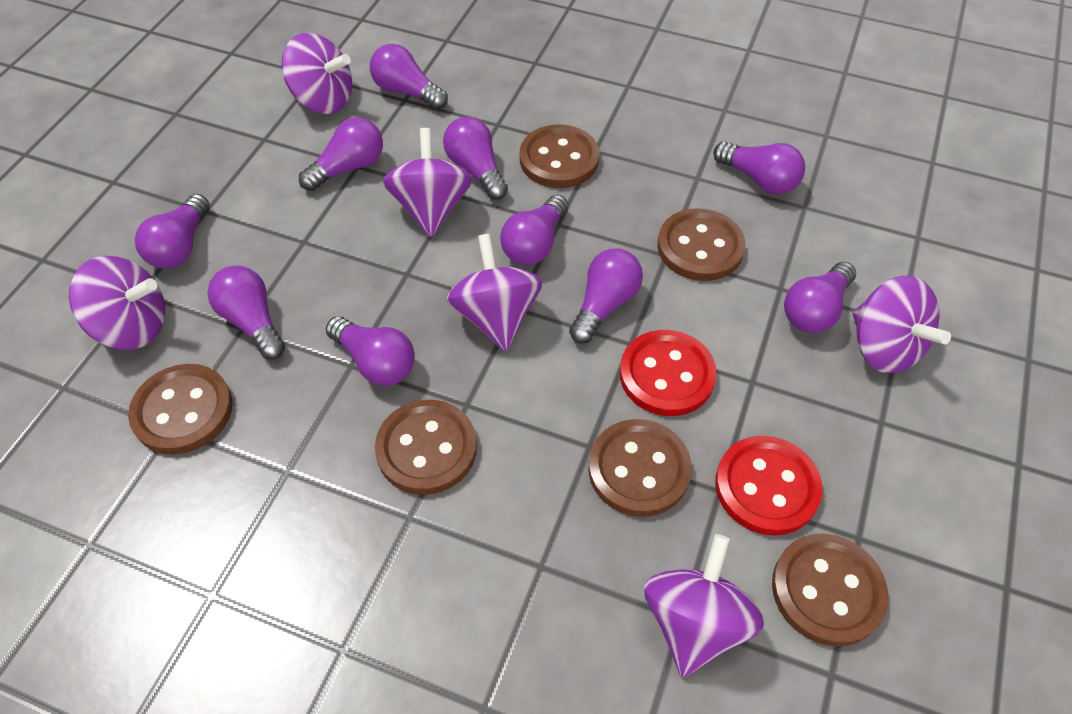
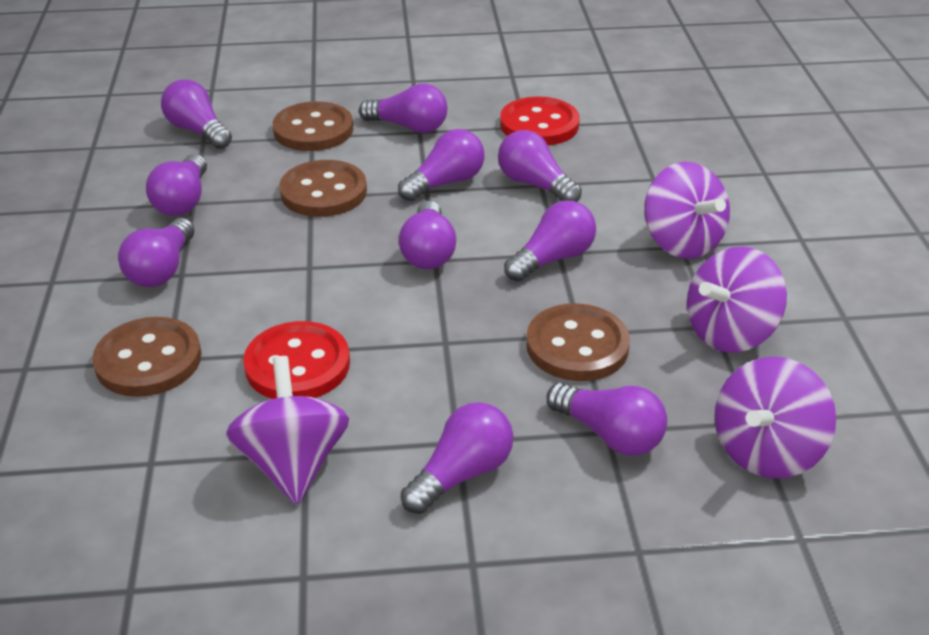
brown button: [128,364,233,454] [375,400,477,495] [520,125,599,188] [588,419,692,517] [657,208,745,281] [772,534,888,646] = 6 -> [92,317,202,397] [273,101,353,151] [279,160,367,217] [526,303,630,381] = 4
purple spinning top: [69,256,165,349] [282,33,352,114] [383,128,472,237] [446,234,542,351] [644,534,764,677] [853,275,951,373] = 6 -> [226,356,349,505] [644,162,730,259] [687,246,787,352] [714,357,836,479] = 4

